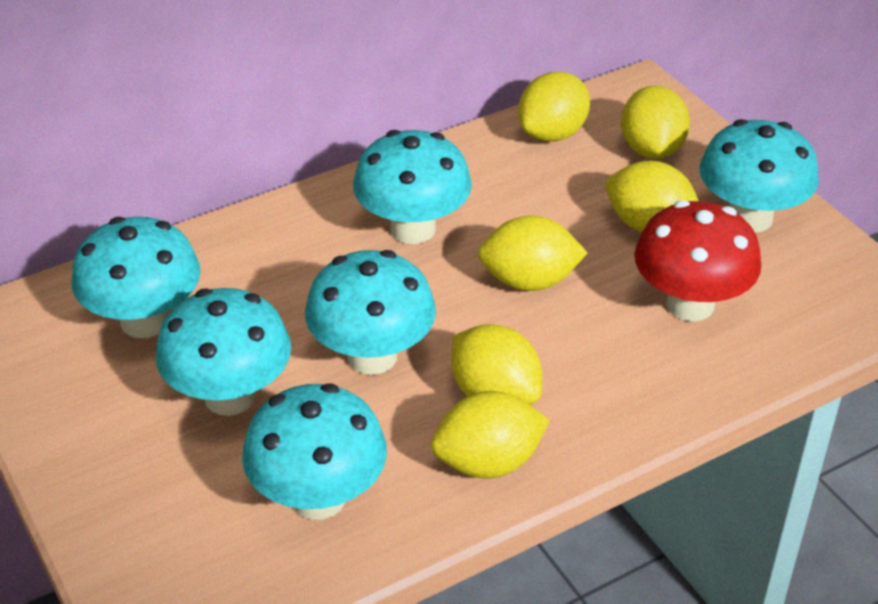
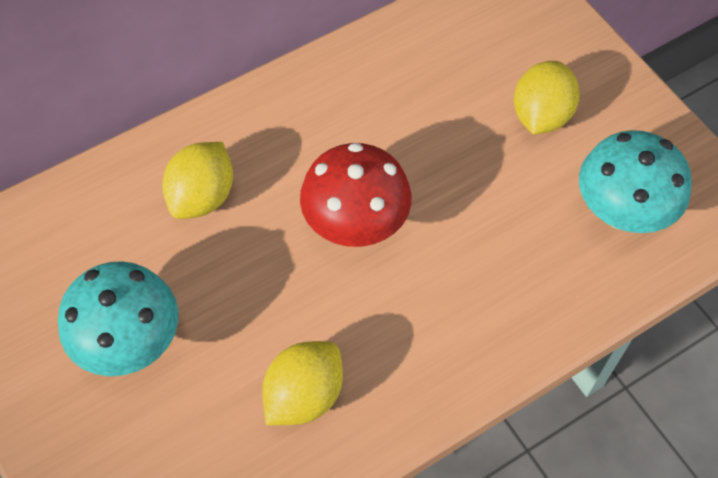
turquoise mushroom: [72,217,201,338] [156,288,291,416] [242,383,387,520] [305,250,436,374] [353,130,472,244] [699,119,819,233] = 6 -> [58,261,178,376] [579,130,692,233] = 2
yellow lemon: [431,391,550,478] [451,324,542,405] [477,215,587,291] [518,72,590,142] [606,161,699,232] [621,86,690,159] = 6 -> [162,142,233,219] [262,341,343,425] [514,61,580,134] = 3

